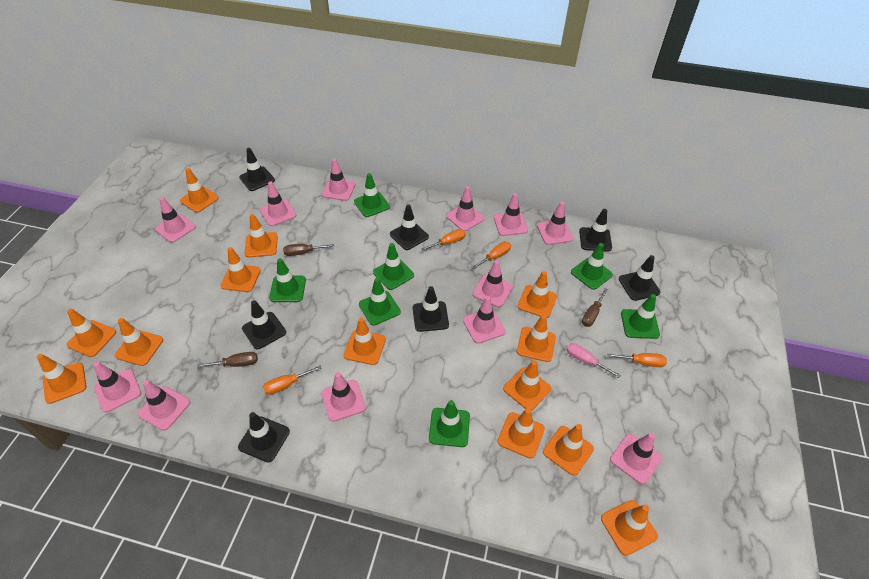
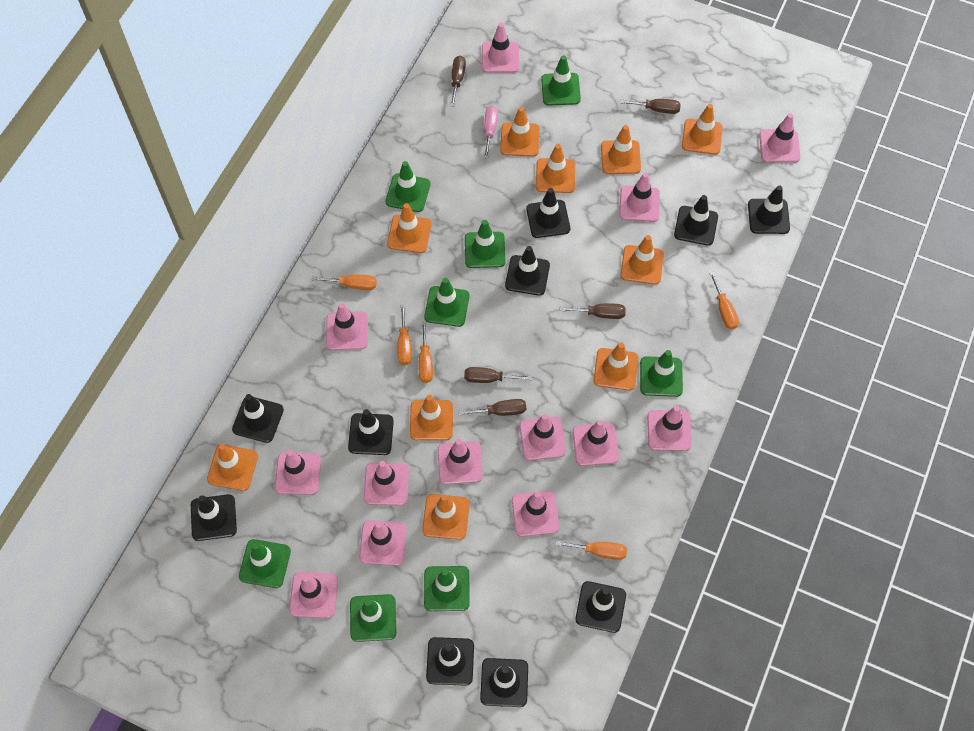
black traffic cone: [238,412,290,463] [239,148,275,191] [242,300,286,349] [390,205,429,250] [413,286,449,332] [579,209,612,252] [619,255,660,301] = 7 -> [191,494,237,541] [232,394,284,443] [348,409,394,455] [426,637,474,686] [480,658,528,707] [505,246,550,296] [526,188,570,238] [575,581,626,633] [674,195,718,246] [748,185,790,234] = 10
brown screwdriver: [197,352,258,368] [283,244,334,256] [582,288,608,327] = 3 -> [450,56,466,106] [458,399,526,416] [464,367,532,383] [560,303,626,319] [620,99,681,114] = 5
green traffic cone: [269,258,306,302] [354,173,390,217] [359,278,401,326] [373,243,414,290] [429,400,470,447] [571,243,613,290] [621,294,660,339] = 7 -> [239,539,291,588] [350,594,396,642] [386,161,431,212] [424,278,470,327] [424,566,470,611] [465,220,505,268] [541,55,581,105] [640,350,683,397] = 8
orange screwdriver: [263,366,322,395] [421,229,466,251] [472,242,511,269] [607,353,667,367] = 4 -> [312,274,377,290] [397,304,412,365] [419,321,433,383] [555,541,627,560] [709,272,739,330] = 5
orange traffic cone: [37,354,87,404] [67,309,116,357] [115,318,163,366] [180,168,219,213] [221,247,261,292] [245,214,278,257] [344,318,386,365] [497,408,545,459] [503,360,551,411] [517,315,556,362] [518,271,557,318] [543,424,594,476] [601,500,658,556] = 13 -> [207,444,258,491] [387,203,432,253] [410,395,453,440] [422,494,470,540] [500,107,540,157] [536,144,575,193] [593,342,638,391] [601,125,641,174] [621,235,664,285] [682,104,723,155] = 10
pink traffic cone: [93,362,141,412] [138,380,190,431] [155,197,196,243] [260,182,296,226] [321,372,366,422] [322,158,355,201] [446,186,484,231] [463,296,505,344] [472,260,513,307] [494,193,528,236] [537,201,573,245] [610,433,662,484] = 12 -> [275,450,321,495] [289,572,338,618] [326,303,368,350] [359,520,407,566] [364,461,409,506] [438,439,483,485] [482,23,519,73] [512,491,559,537] [520,414,566,460] [573,420,619,466] [619,173,660,222] [647,405,692,451] [759,113,800,163] = 13

